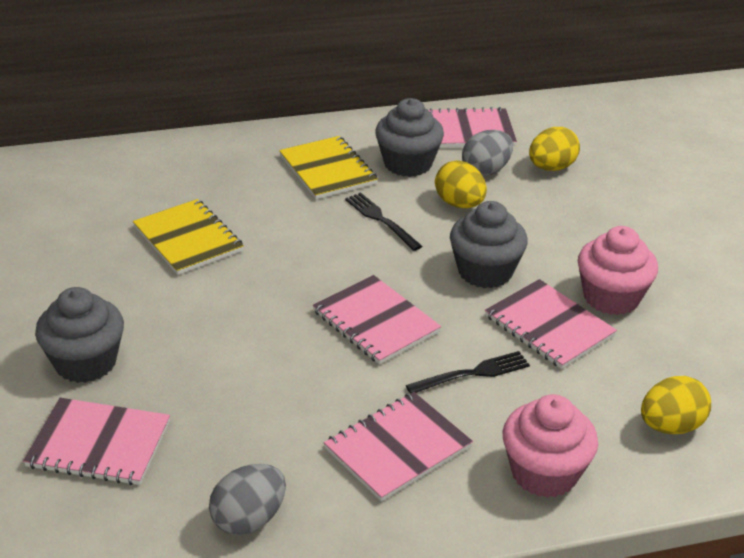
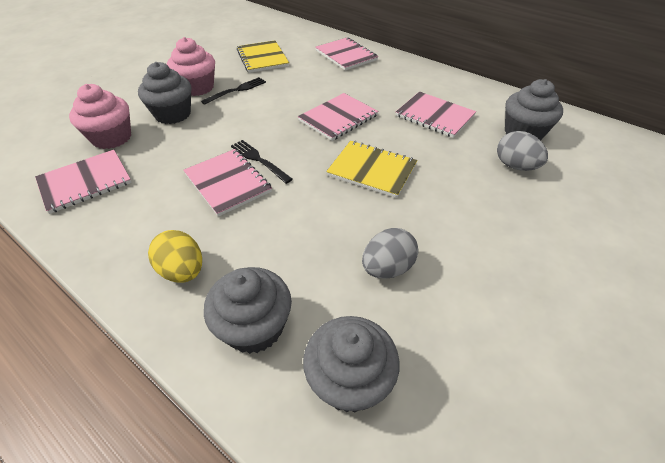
grey cupcake: [35,287,124,383] [375,98,444,177] [450,201,528,288] = 3 -> [138,62,191,124] [204,267,292,354] [303,316,400,413] [505,79,563,140] = 4
yellow egg: [435,160,487,208] [529,127,580,171] [641,376,711,434] = 3 -> [148,230,202,283] = 1

